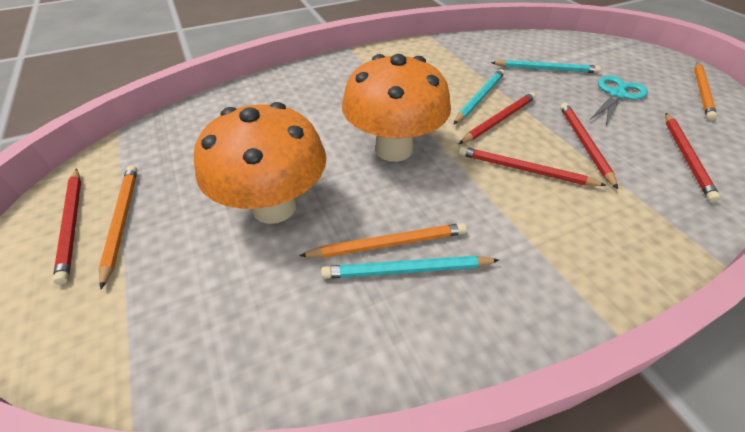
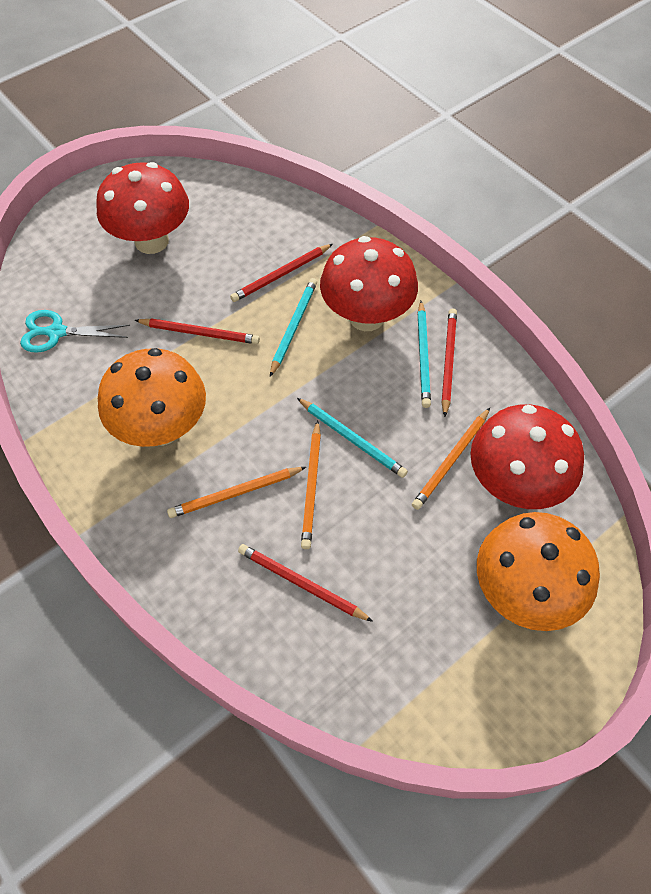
red mushroom: none = 0 -> [96,162,189,254] [320,236,418,331] [470,404,584,509] = 3
red pencil: [53,168,81,285] [458,146,607,186] [459,92,536,144] [560,103,618,189] [665,113,721,202] = 5 -> [135,318,260,344] [230,244,333,302] [238,544,373,622] [442,308,457,417] = 4

